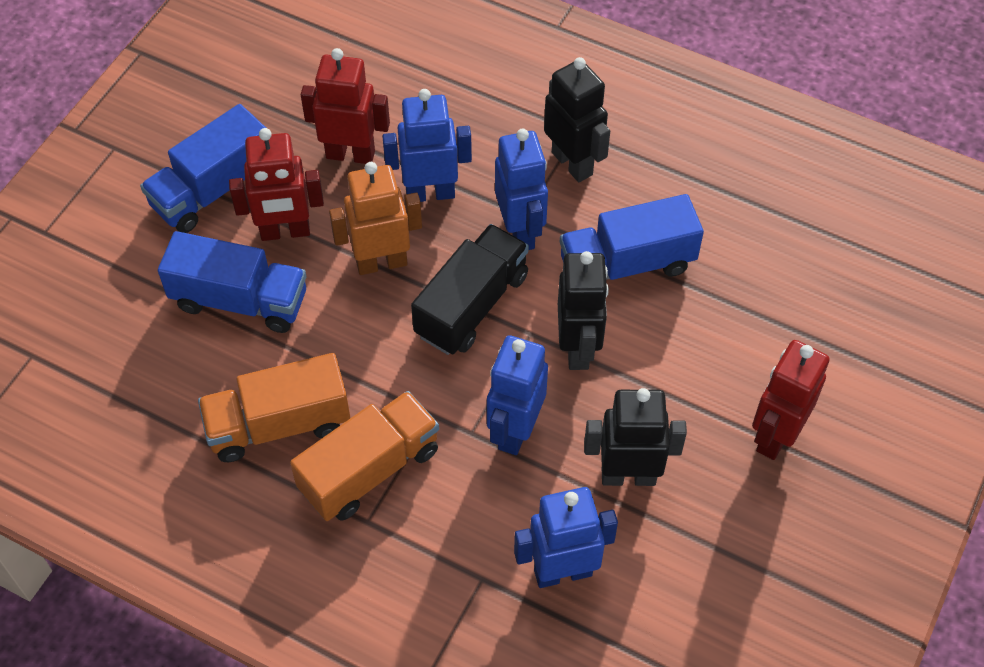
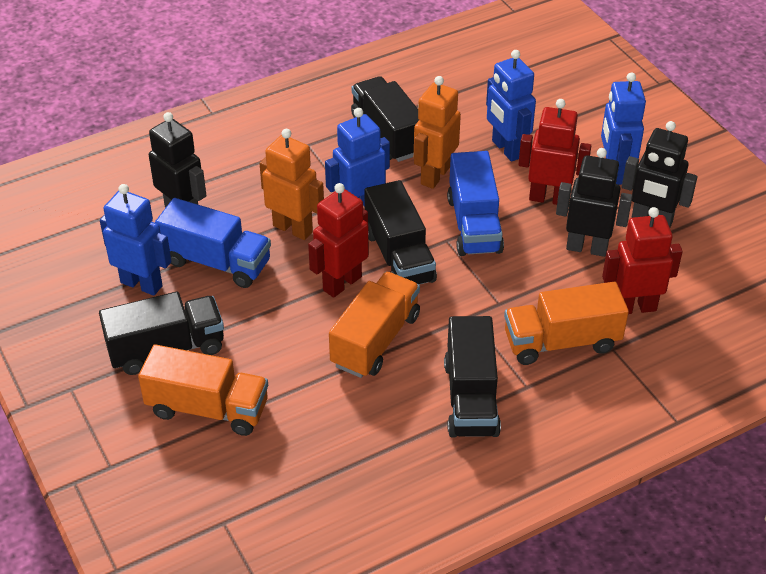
black truck: [411,224,529,355] = 1 -> [99,292,224,375] [351,76,419,162] [364,180,437,285] [444,316,501,437] = 4
blue truck: [140,104,266,233] [158,231,306,333] [560,194,704,280] = 3 -> [155,198,271,288] [447,151,504,256] = 2
orange robot: [329,162,422,275] = 1 -> [259,129,324,240] [414,76,461,189] = 2
orange truck: [198,353,351,462] [290,391,439,521] = 2 -> [138,344,268,436] [329,272,420,378] [504,282,629,365] = 3

